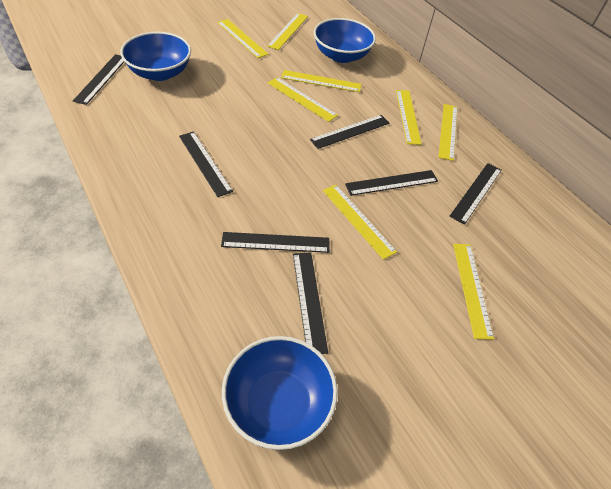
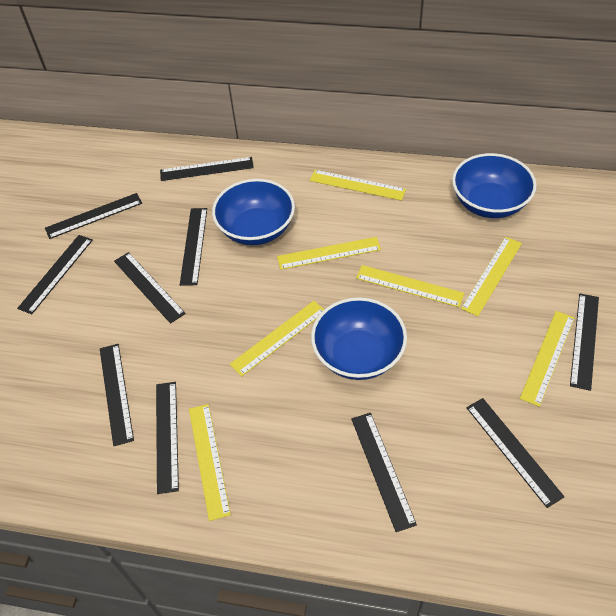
black ruler: [73,54,124,105] [179,131,233,197] [221,232,330,253] [293,252,328,354] [310,115,390,149] [345,170,438,196] [450,163,502,225] = 7 -> [17,235,93,315] [45,193,142,239] [100,344,134,446] [114,252,186,324] [156,382,179,494] [160,157,254,181] [180,208,207,286] [351,413,417,532] [466,398,565,508] [570,294,599,391] = 10
yellow ruler: [217,19,269,58] [267,13,308,50] [268,77,338,122] [281,70,361,92] [323,185,397,260] [396,90,422,145] [438,104,457,161] [453,244,494,340] = 8 -> [189,404,231,521] [230,301,324,376] [277,237,381,270] [310,170,406,201] [356,265,464,307] [461,237,522,316] [520,311,575,407] = 7

